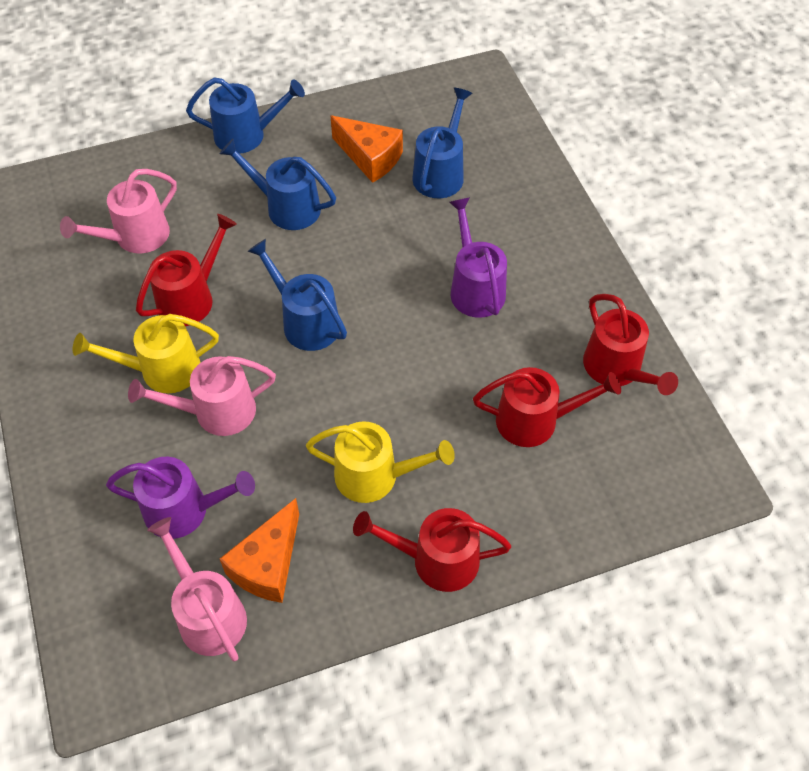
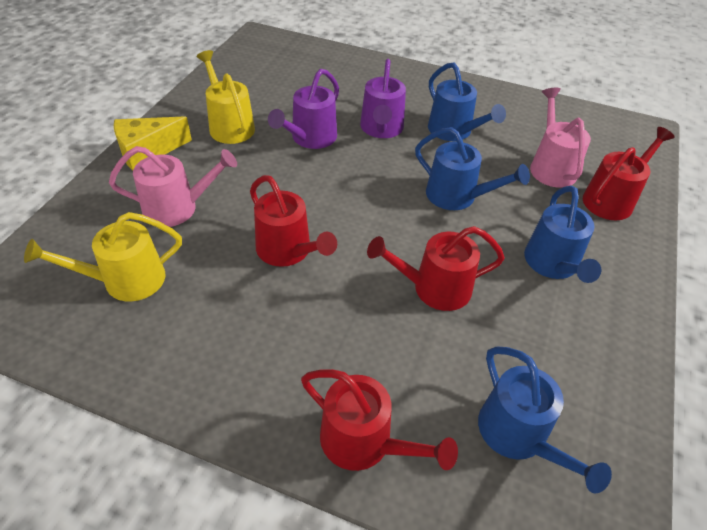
orange cheese: [220,498,299,603] [331,115,403,183] = 2 -> none = 0
pink watering can: [60,169,177,253] [128,356,276,436] [147,517,247,662] = 3 -> [109,146,237,227] [530,88,591,188] = 2
yellow cheese: none = 0 -> [114,116,192,171] = 1

